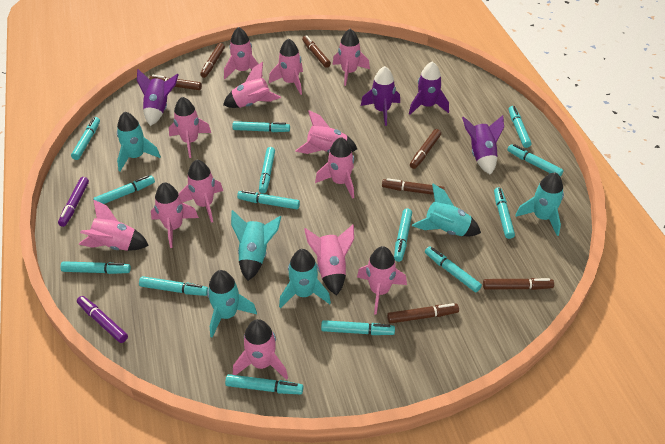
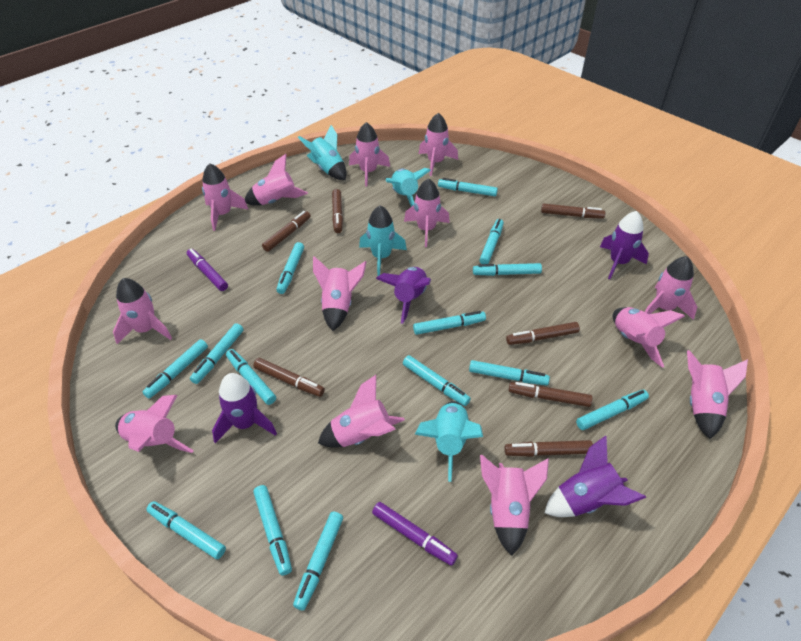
turquoise rocket: [117,112,161,171] [207,270,257,338] [231,210,281,281] [279,249,331,308] [412,184,481,236] [515,172,564,236] = 6 -> [298,125,346,180] [359,205,407,276] [386,168,431,207] [415,401,483,482] = 4

